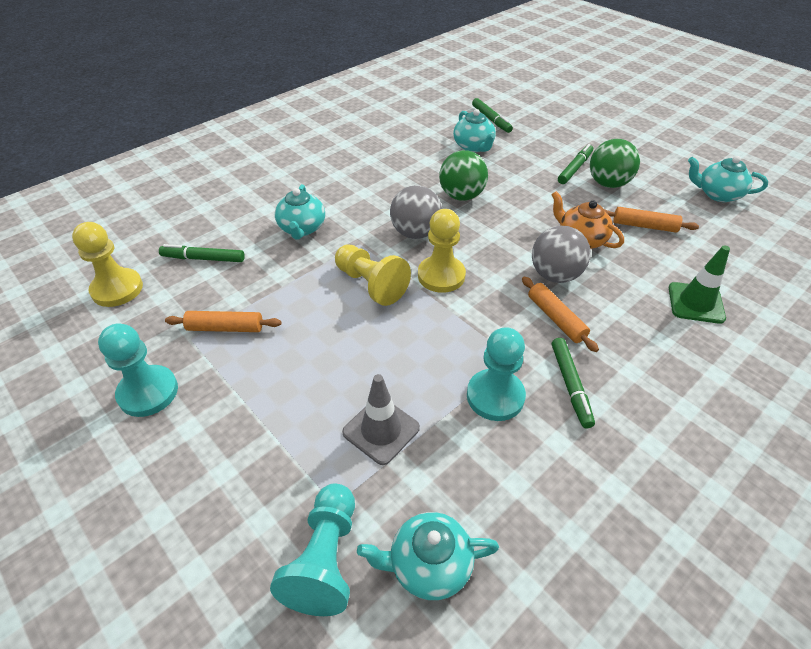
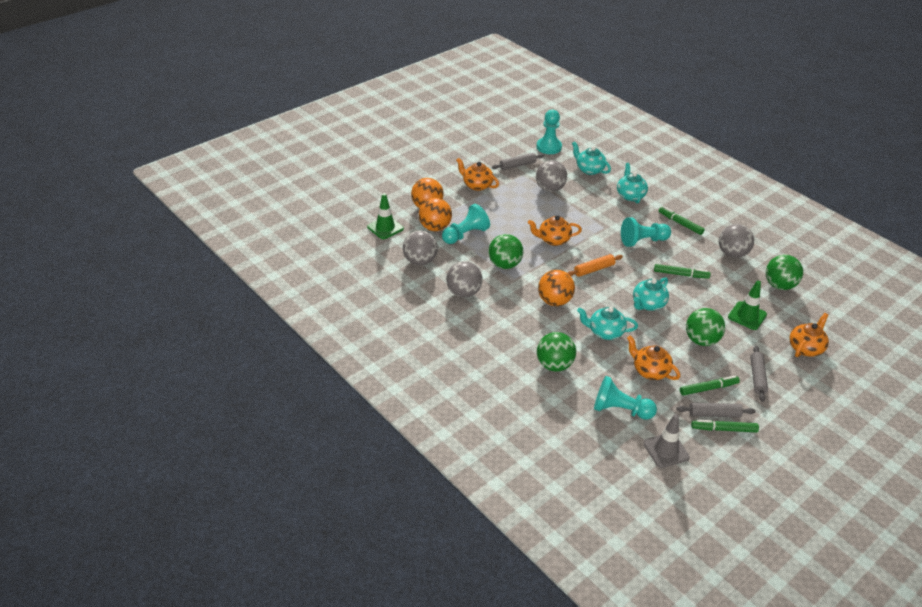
green ball: [439,150,488,201] [590,139,640,188] = 2 -> [488,234,523,269] [537,332,576,372] [686,308,725,346] [766,255,803,290] = 4
green traffic cone: [669,245,730,324] = 1 -> [367,193,404,239] [728,281,767,330] = 2
grey ball: [390,185,442,239] [532,226,591,283] = 2 -> [403,231,438,265] [446,261,483,298] [536,160,567,192] [719,224,754,258] = 4
grey rolling pin: none = 0 -> [492,153,544,170] [676,402,756,418] [750,346,768,402] = 3
orange ball: none = 0 -> [411,178,444,208] [419,198,452,231] [538,270,575,306] = 3
orange rolling pin: [165,311,282,332] [522,276,599,352] [604,207,699,233] = 3 -> [568,254,623,277] = 1
orange teapot: [551,191,624,249] = 1 -> [456,158,499,191] [528,215,582,246] [627,335,680,380] [789,313,829,357] = 4
turquoise pawn: [98,323,178,417] [270,484,355,616] [467,327,526,421] = 3 -> [442,204,490,244] [536,110,562,154] [594,376,657,420] [621,217,671,247] = 4
yellow pawn: [72,222,143,307] [335,244,411,306] [418,209,466,293] = 3 -> none = 0

